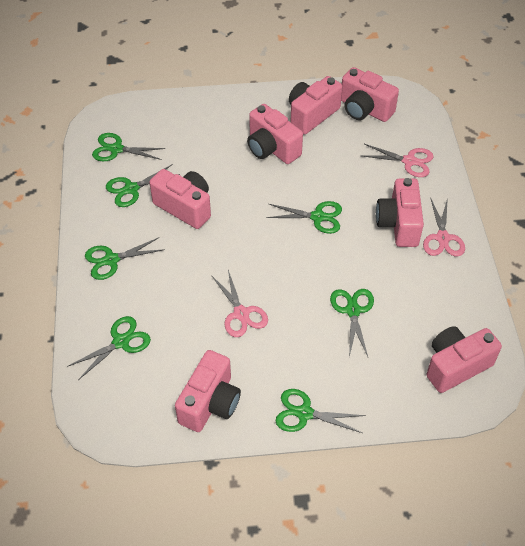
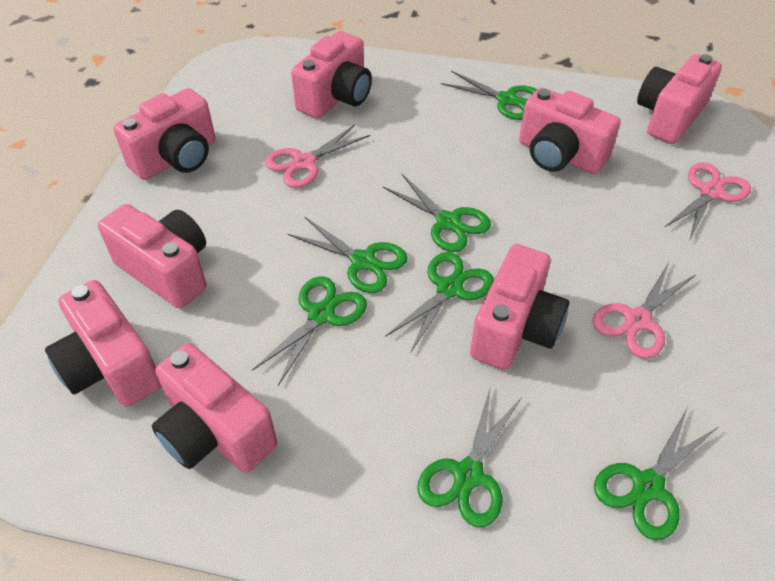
pink camera: [149,169,211,229] [175,350,241,432] [247,104,303,164] [289,76,343,135] [341,67,399,122] [376,178,424,247] [426,326,502,393] = 7 -> [45,280,161,407] [98,204,206,309] [113,88,215,180] [152,343,277,473] [291,31,372,118] [470,244,569,370] [519,88,621,174] [637,54,722,144] = 8

